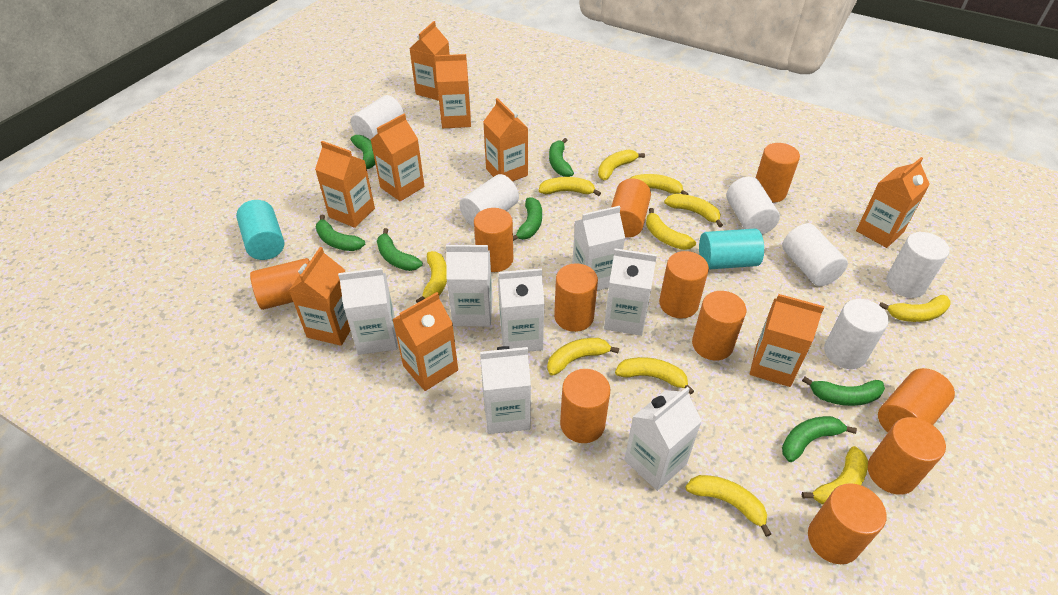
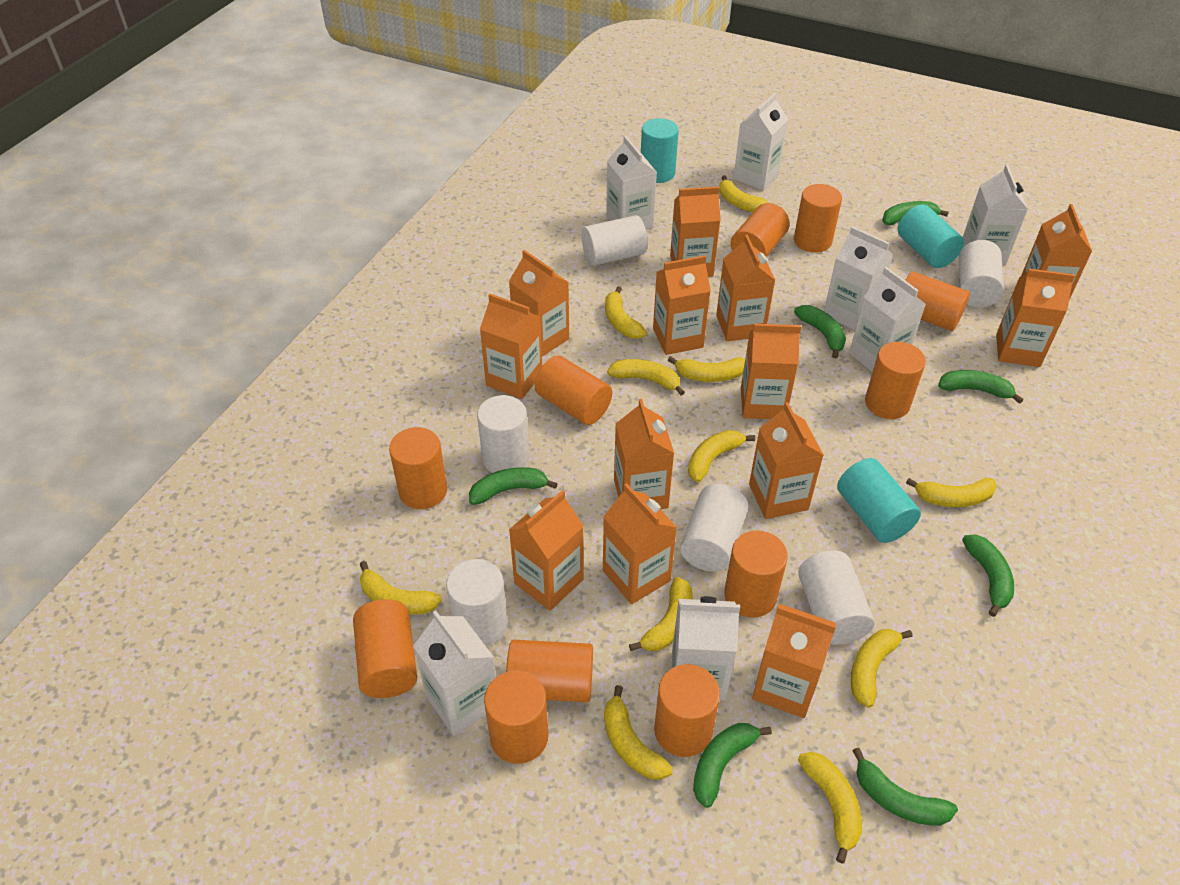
orange carton: [289,247,351,346] [315,141,375,228] [371,114,424,201] [392,292,458,391] [409,21,450,101] [435,54,471,128] [483,98,528,181] [750,294,824,387] [856,157,930,248] = 9 -> [480,294,542,399] [509,250,569,356] [509,490,584,611] [603,483,677,604] [614,399,674,509] [653,255,711,355] [670,186,721,277] [716,235,776,341] [741,324,801,419] [749,402,823,519] [752,604,836,718] [996,269,1075,367] [1021,204,1092,300] = 13
turquoise cylinder: [236,200,284,260] [699,229,764,270] = 2 -> [641,118,679,183] [837,458,921,543] [898,205,964,268] = 3

